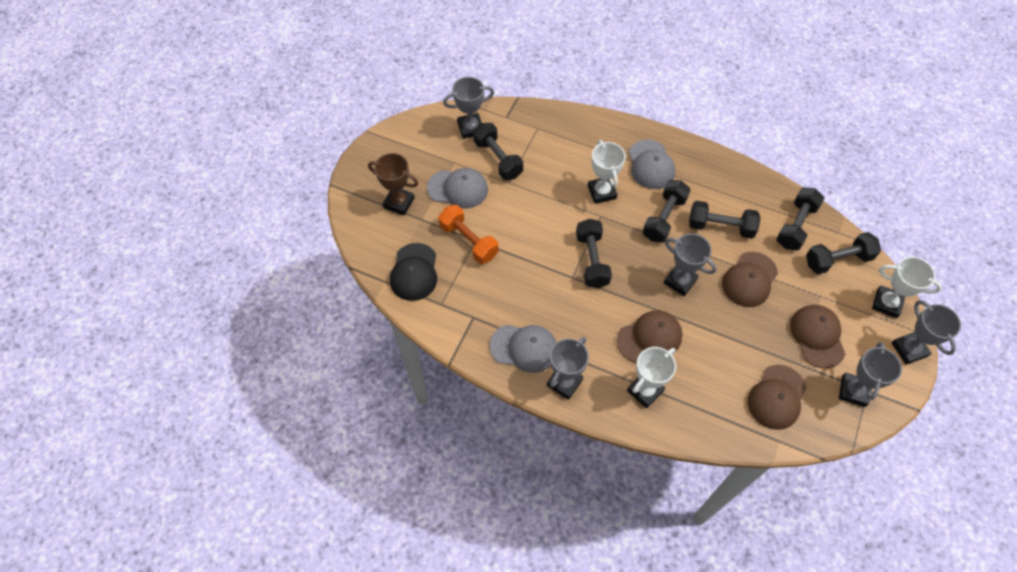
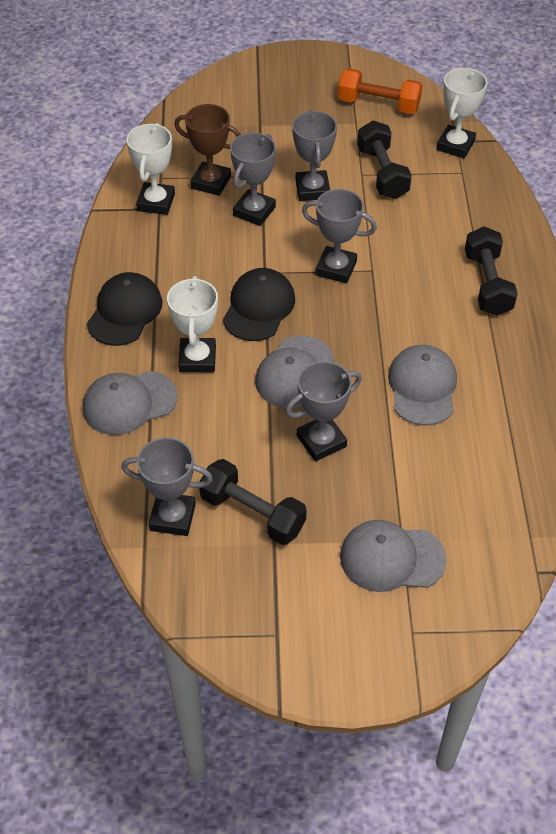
black cap: [390,243,437,301] = 1 -> [87,272,162,346] [223,268,295,341] = 2
black dumbbell: [473,123,523,180] [576,219,612,288] [643,180,691,243] [689,201,761,239] [776,188,824,250] [806,232,881,274] = 6 -> [199,459,307,545] [357,121,412,199] [465,226,518,316] = 3
brown cap: [617,310,682,363] [722,252,778,307] [748,365,807,430] [790,305,845,368] = 4 -> none = 0
grey cap: [427,168,488,208] [490,325,556,373] [629,140,675,189] = 3 -> [83,371,178,435] [255,335,334,408] [340,520,446,592] [388,345,457,426] = 4

